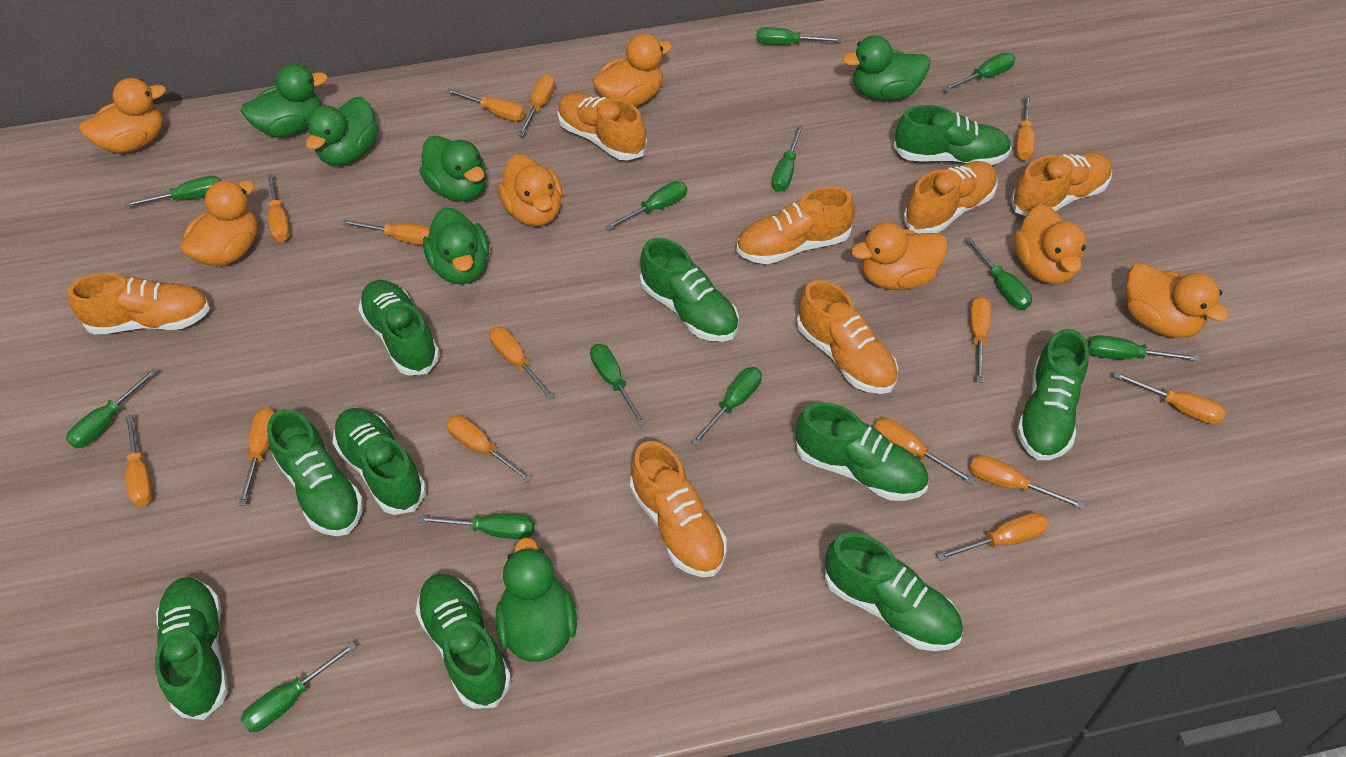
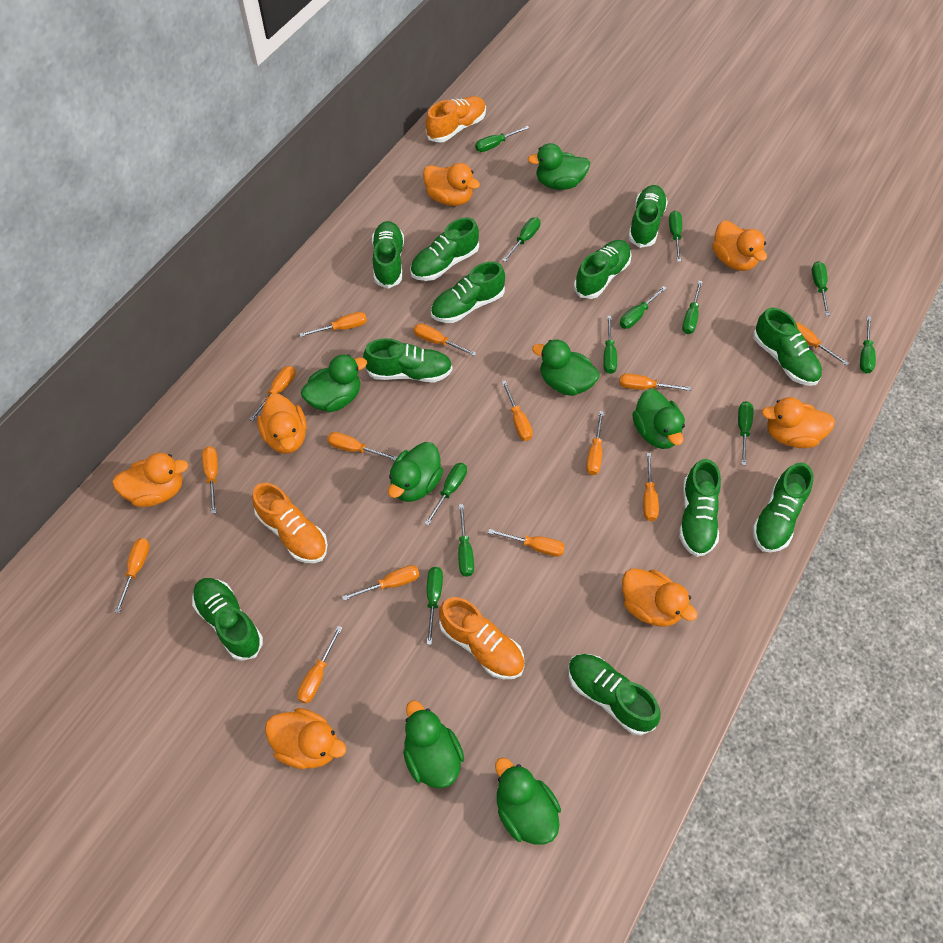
green duck: [241,64,328,137] [306,96,378,166] [419,136,486,202] [423,207,489,284] [496,537,577,662] [842,35,930,101] = 6 -> [301,354,367,412] [388,442,443,502] [403,700,464,788] [495,758,561,845] [528,143,590,190] [532,340,600,396] [632,389,685,449] = 7
green shoe: [155,577,228,720] [267,409,364,536] [332,408,426,515] [358,280,440,376] [415,574,511,709] [640,238,739,342] [795,402,928,501] [825,533,963,651] [893,105,1012,165] [1017,329,1089,460] = 10 -> [192,578,263,661] [363,338,453,382] [372,221,404,289] [410,217,479,281] [431,261,505,323] [568,654,661,735] [574,240,631,299] [628,185,668,248] [679,459,721,557] [752,463,813,553] [753,308,822,386] = 11
orange shoe: [68,273,210,335] [557,92,647,160] [630,441,727,577] [737,187,855,264] [797,280,898,394] [903,161,997,234] [1011,152,1112,216] = 7 -> [252,483,328,563] [426,96,486,143] [439,597,524,679] = 3

